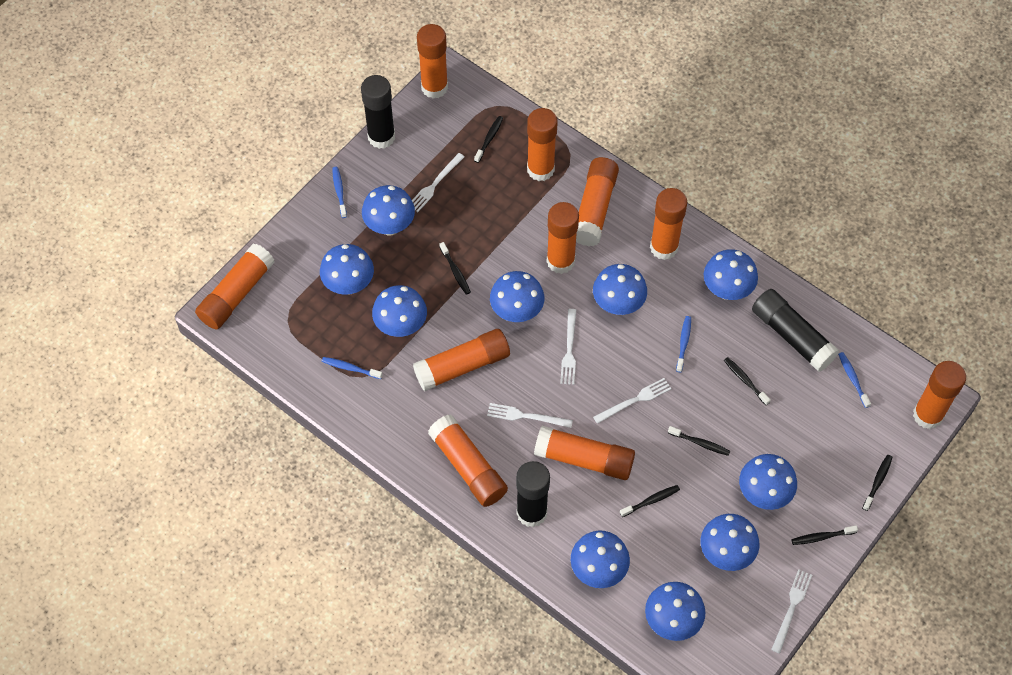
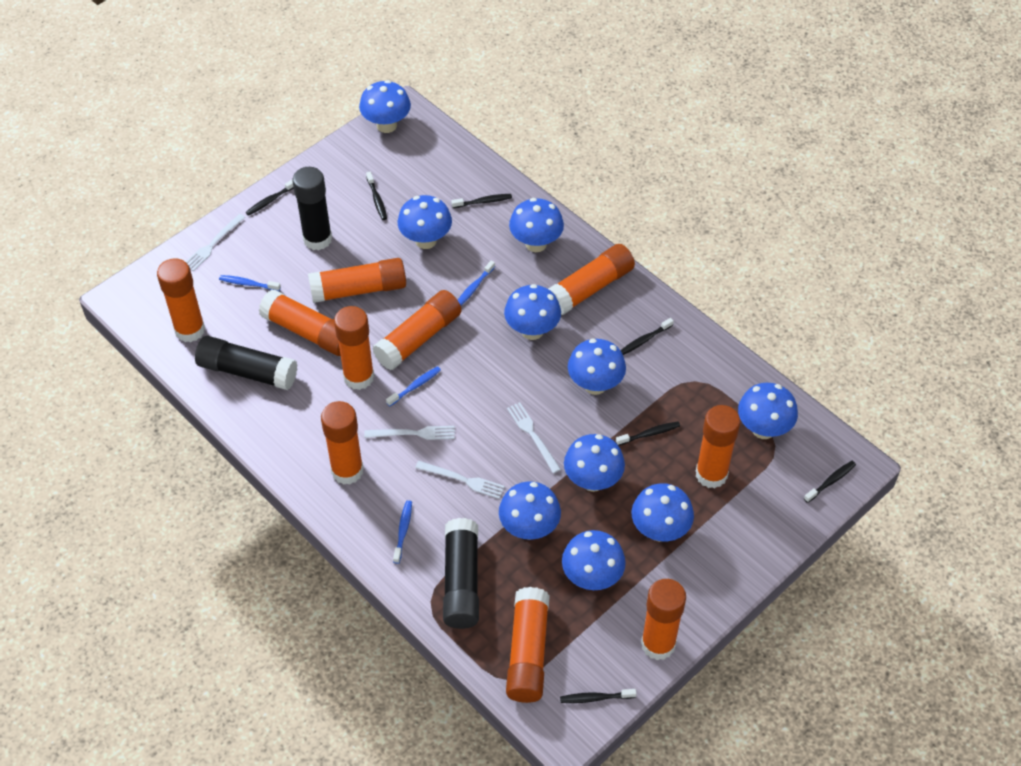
white fork: [412,153,464,212] [487,403,573,428] [560,309,576,385] [593,378,671,424] [771,569,812,653] = 5 -> [186,214,245,271] [364,426,455,440] [415,461,505,499] [507,402,561,473] = 4

